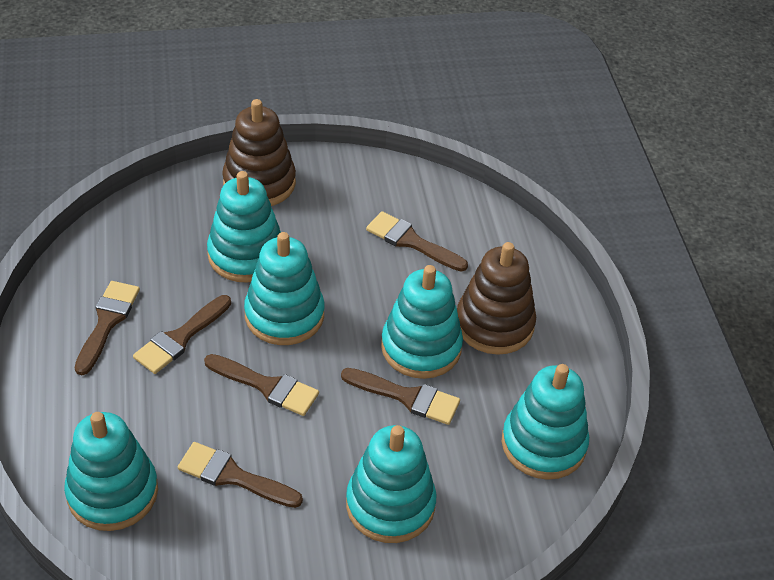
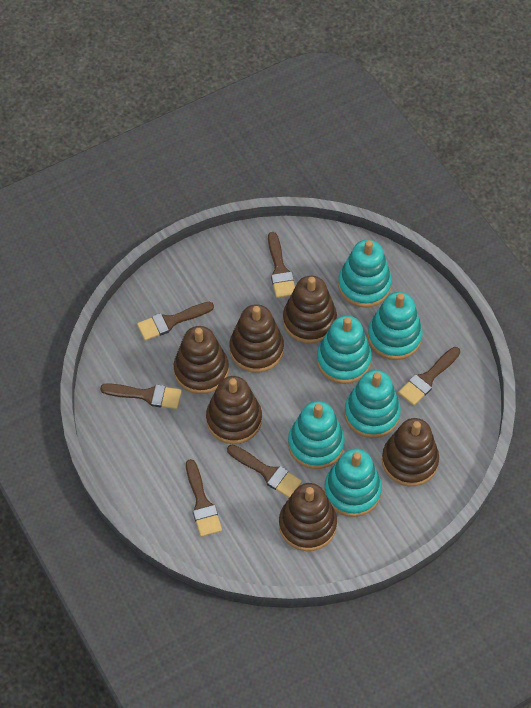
brown stacking toy: [222,99,296,206] [457,242,536,355] = 2 -> [174,326,229,394] [206,376,262,444] [229,304,284,373] [279,483,337,551] [283,276,337,344] [382,418,439,486] = 6

